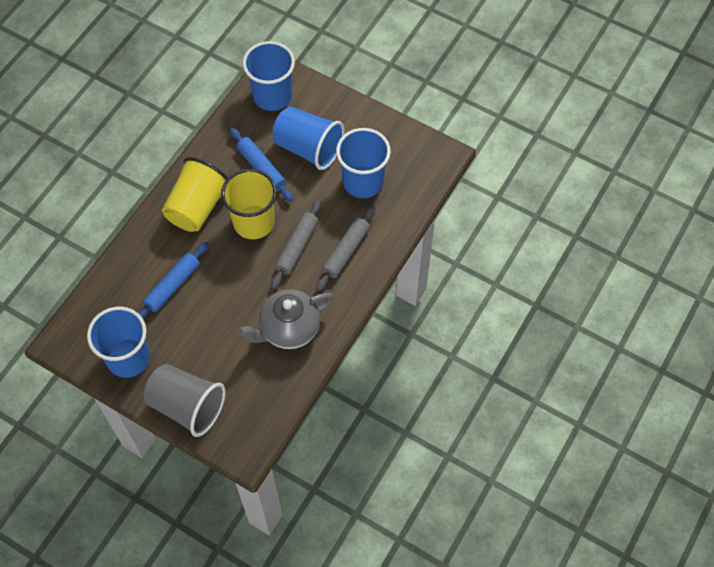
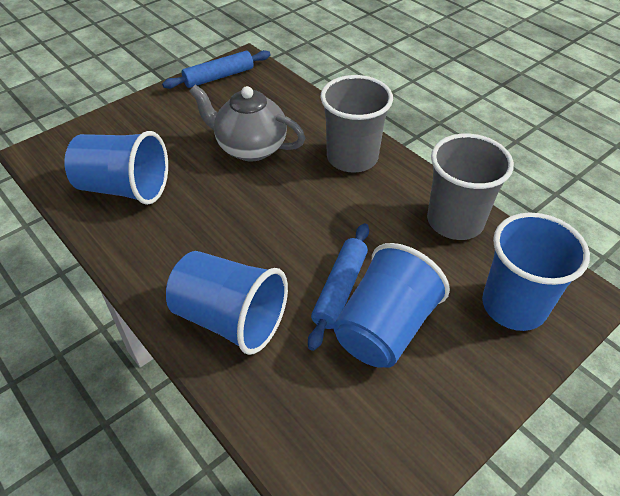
grey cup: [144,364,226,437] = 1 -> [320,75,393,173] [427,134,514,240] = 2
grey rolling pin: [271,199,322,289] [316,206,376,291] = 2 -> none = 0
yellow cup: [162,157,228,232] [221,169,277,239] = 2 -> none = 0

